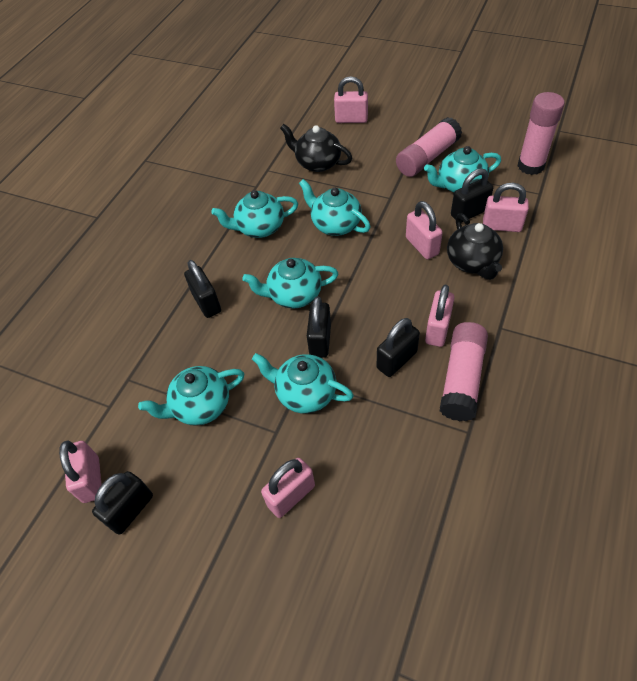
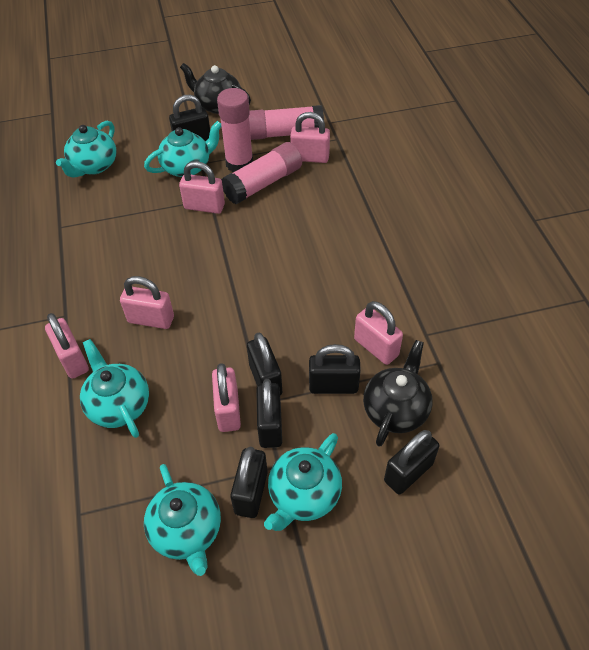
black padlock: [92,471,153,535] [184,260,221,318] [307,296,331,358] [377,318,420,377] [451,168,493,223] = 5 -> [169,95,210,141] [230,447,268,518] [247,333,282,395] [256,379,282,448] [309,344,361,394] [384,430,439,494] = 6
turquoise teapot: [138,366,245,426] [211,190,298,238] [242,258,338,309] [252,353,354,413] [299,179,371,236] [424,146,501,193] = 6 -> [56,121,117,178] [80,339,149,438] [144,121,221,177] [144,464,221,576] [264,433,342,531] = 5

